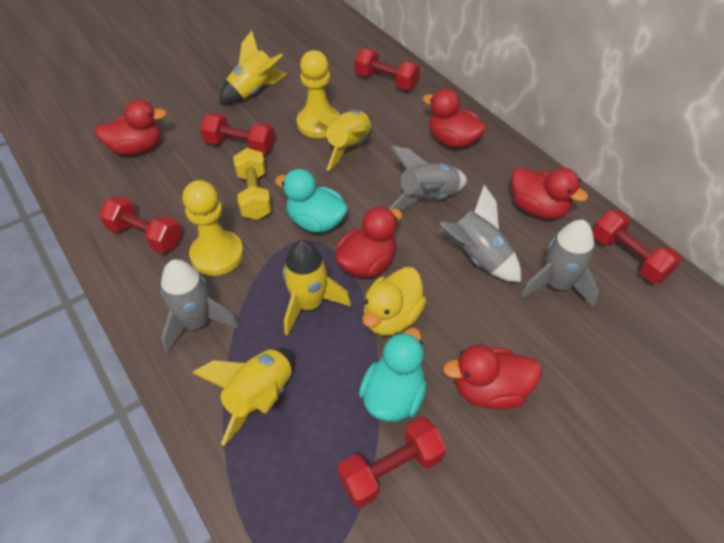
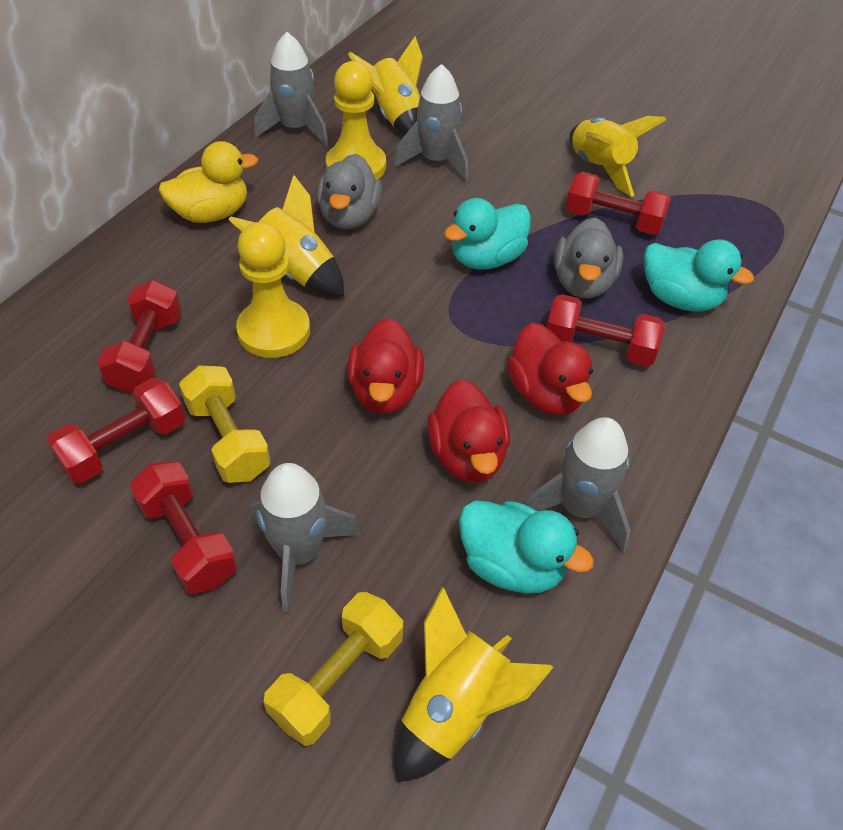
grey duck: none = 0 -> [317,154,382,229] [554,217,623,298] = 2
red duck: [95,99,166,155] [335,206,402,278] [423,88,486,148] [443,345,541,410] [511,167,588,219] = 5 -> [347,318,424,414] [427,379,510,482] [507,323,593,415] = 3
turquoise duck: [275,169,348,233] [359,328,427,422] = 2 -> [444,198,531,270] [459,501,594,594] [644,239,754,312] = 3
yellow dumbbell: [233,148,272,220] = 1 -> [179,365,270,483] [263,592,403,746] = 2

